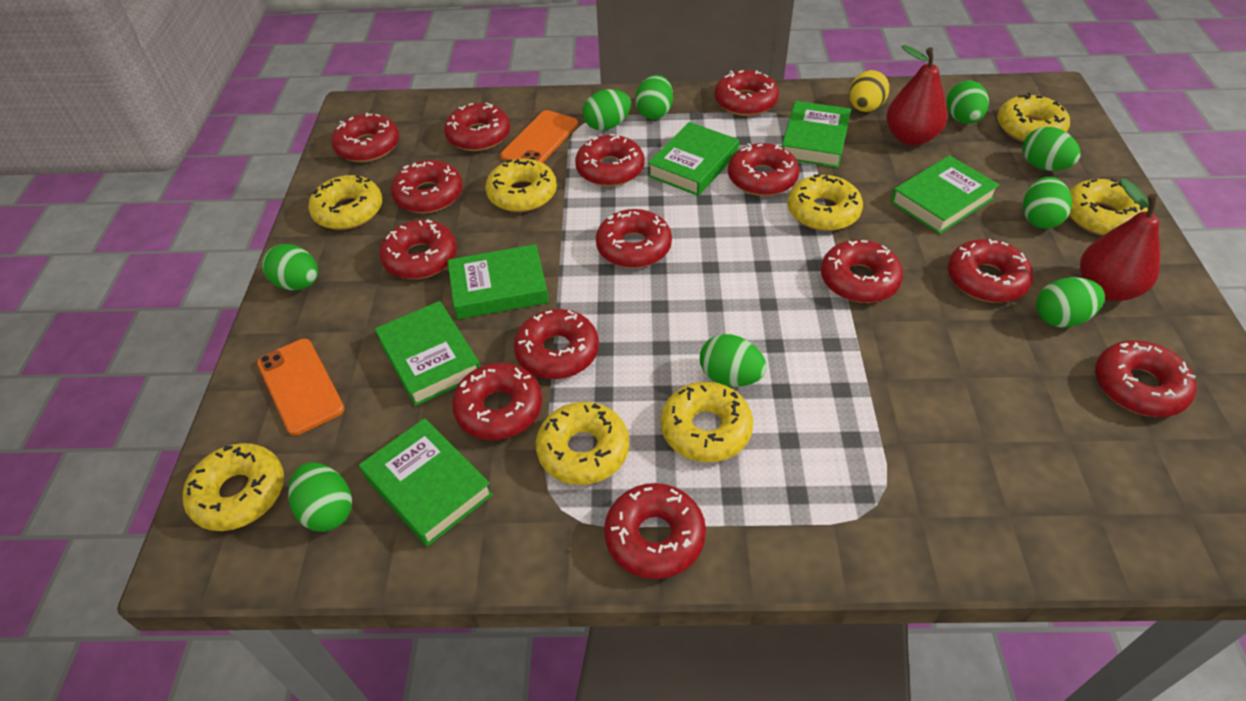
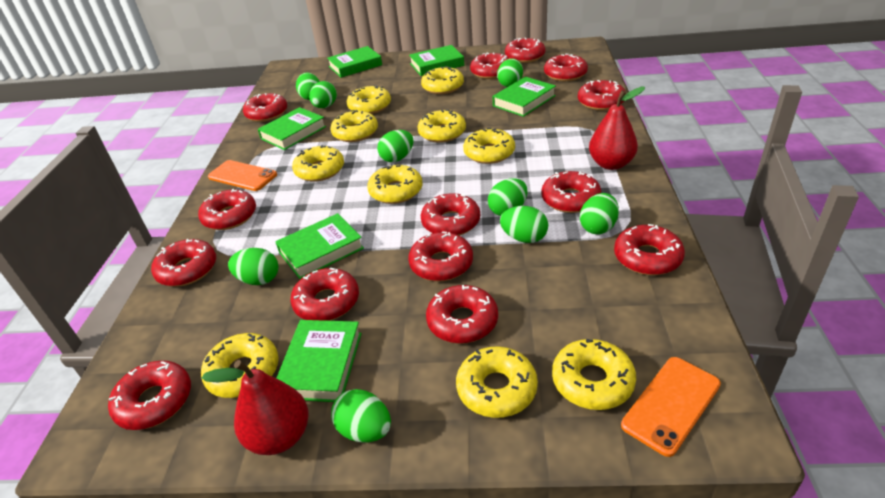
yellow donut: [183,443,284,531] [308,175,382,230] [486,159,557,212] [536,402,629,485] [661,382,753,462] [787,174,863,231] [997,93,1070,142] [1069,179,1148,236] = 8 -> [201,333,279,398] [292,145,344,182] [330,110,378,142] [347,85,391,114] [367,164,422,204] [417,109,466,143] [421,66,464,94] [456,346,538,418] [463,128,515,164] [552,339,636,410] = 10
yellow egg: [849,70,889,112] = 1 -> none = 0

